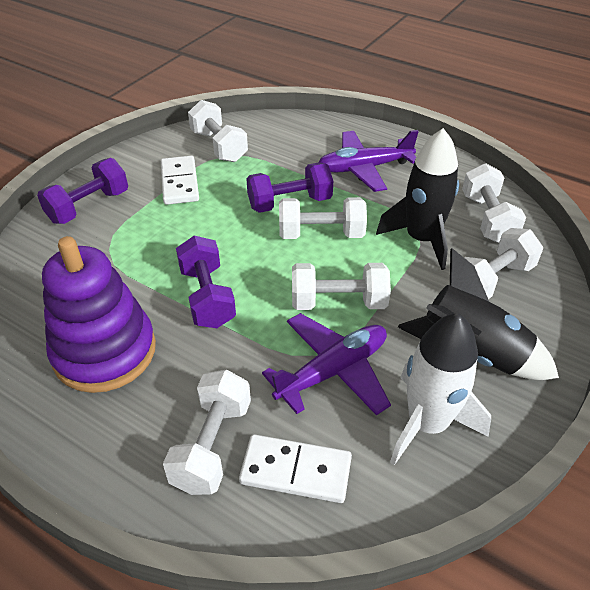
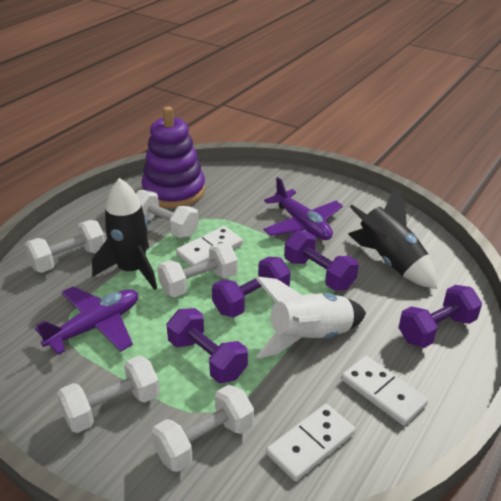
purple dumbbell: [37,158,128,224] [176,236,236,328] [246,162,333,213] = 3 -> [167,308,248,383] [212,257,291,317] [284,231,359,291] [398,285,482,348] = 4
white domino: [161,156,199,205] [239,434,352,503] = 2 -> [176,226,243,266] [266,404,355,481] [342,356,428,426] = 3
white dumbbell: [163,370,251,495] [188,100,248,162] [279,197,367,239] [292,263,391,310] [462,163,526,243] [464,228,543,299] = 6 -> [25,220,105,273] [57,356,160,433] [136,190,199,238] [151,385,254,472] [157,243,238,297] = 5

